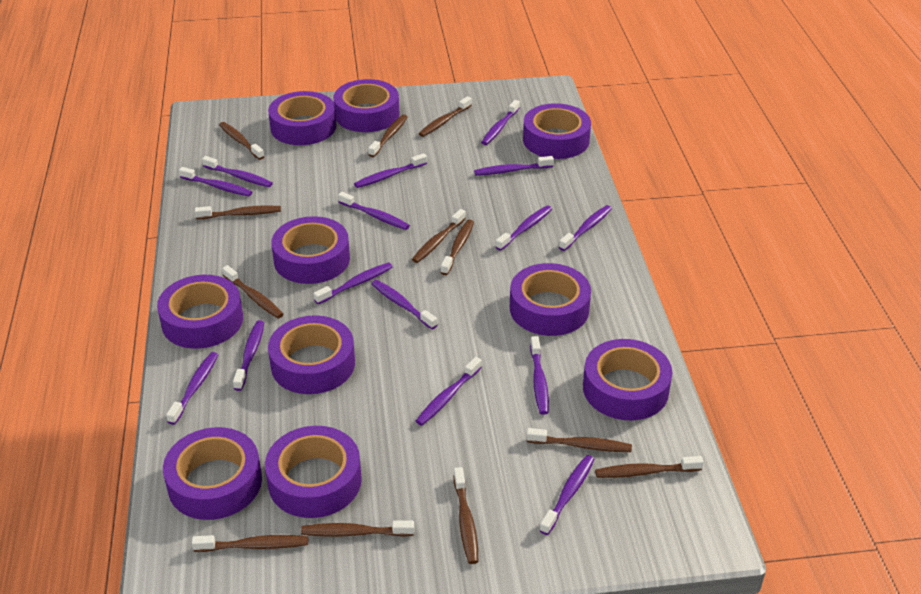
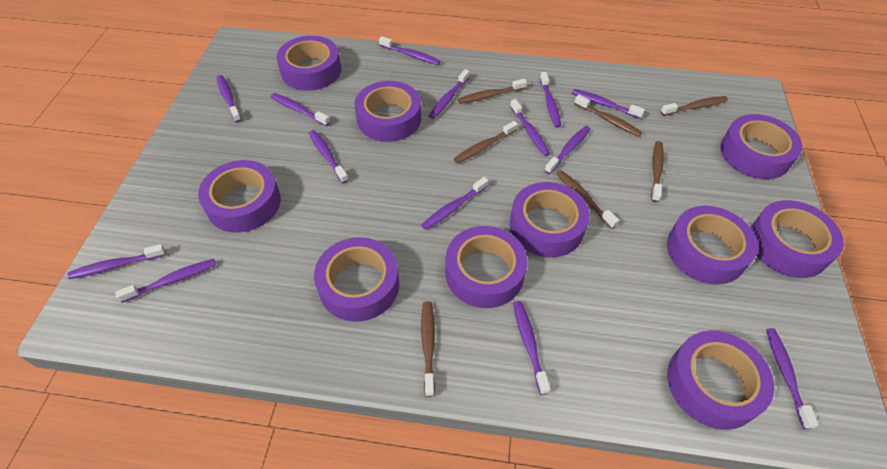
brown toothbrush: [192,535,308,552] [195,205,281,219] [219,122,265,160] [222,265,284,319] [301,520,414,537] [368,115,408,157] [412,209,466,263] [419,96,472,137] [440,220,474,275] [454,467,478,564] [526,428,632,452] [595,456,703,478] = 12 -> [421,301,435,397] [454,121,518,164] [458,79,527,104] [556,170,619,229] [574,95,643,137] [651,141,664,202] [661,96,728,116] = 7
purple toothbrush: [166,352,218,425] [179,167,252,196] [202,156,273,187] [233,320,264,391] [313,262,393,304] [338,192,410,230] [354,153,427,188] [371,280,437,329] [416,357,482,426] [474,156,554,175] [481,100,520,145] [496,206,552,251] [530,336,549,415] [539,455,594,535] [559,205,612,251] = 15 -> [67,244,166,279] [115,259,216,303] [217,75,242,122] [271,93,330,126] [309,130,348,183] [379,36,440,65] [422,177,489,230] [429,69,470,119] [510,99,550,156] [513,301,551,395] [540,72,561,128] [544,126,590,174] [572,89,645,119] [766,328,818,429] = 14

